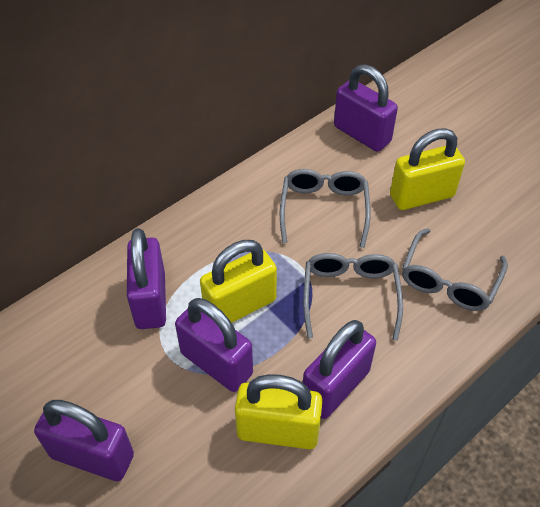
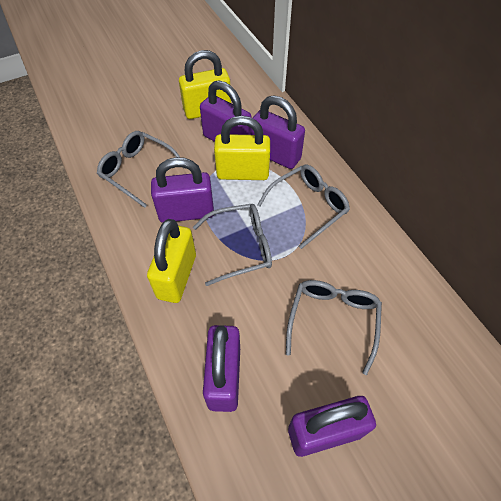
grey glasses: [280,169,371,248] [303,253,403,341] [402,228,508,311] = 3 -> [97,131,180,208] [193,204,272,286] [257,165,350,249] [286,280,382,375] = 4

